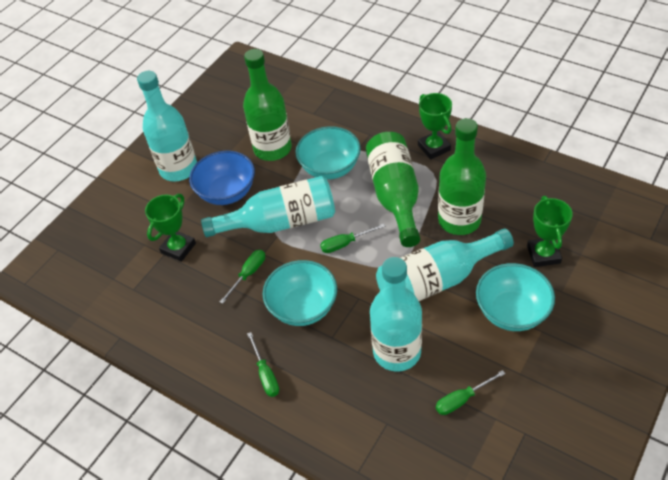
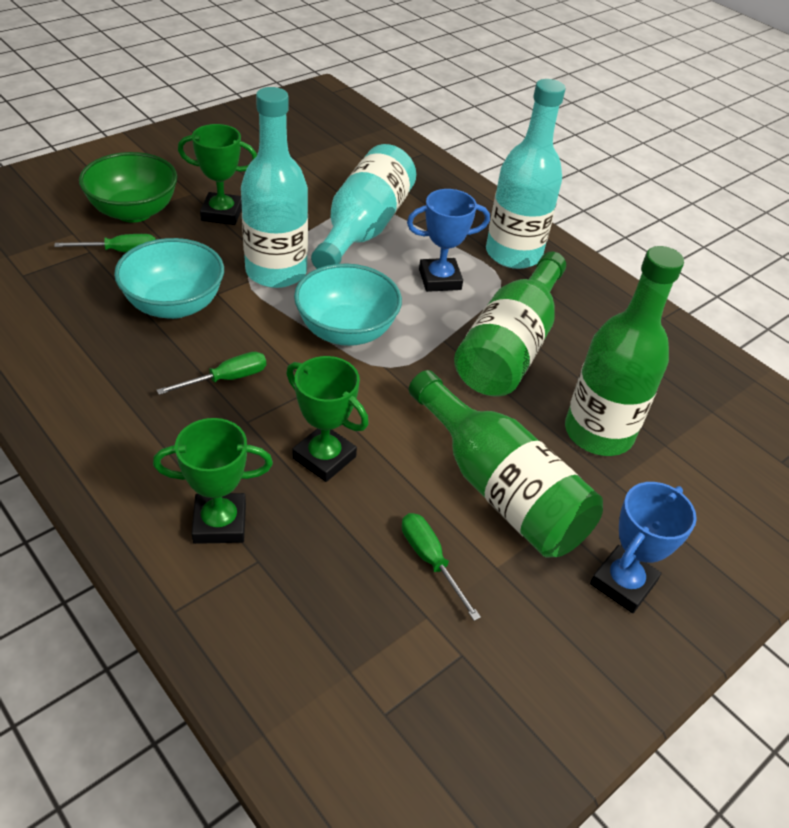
blue bowl: [189,151,255,205] = 1 -> none = 0
blue trophy: none = 0 -> [407,189,490,292] [590,482,697,613] = 2
green bowl: none = 0 -> [79,152,178,223] = 1
green screwdriver: [220,250,265,304] [247,332,279,397] [320,224,385,253] [436,370,506,415] = 4 -> [54,234,156,252] [157,352,266,395] [402,513,481,621] = 3
turquoise bottle: [137,71,197,182] [201,176,335,237] [370,257,422,372] [376,228,514,301] = 4 -> [241,87,308,288] [311,144,416,269] [486,79,566,269] = 3
turquoise bowl: [263,260,337,326] [296,126,361,180] [476,263,555,331] = 3 -> [114,238,224,319] [294,263,402,346] = 2

